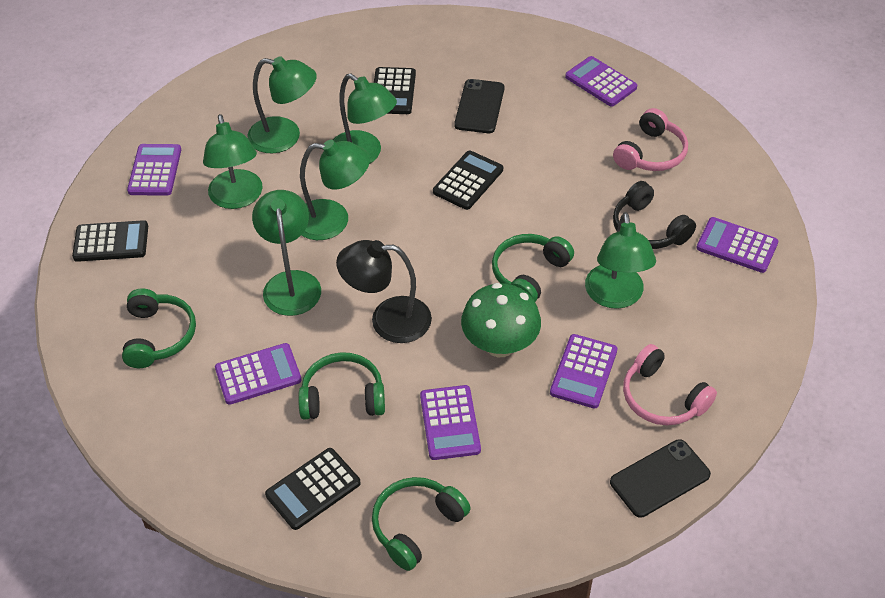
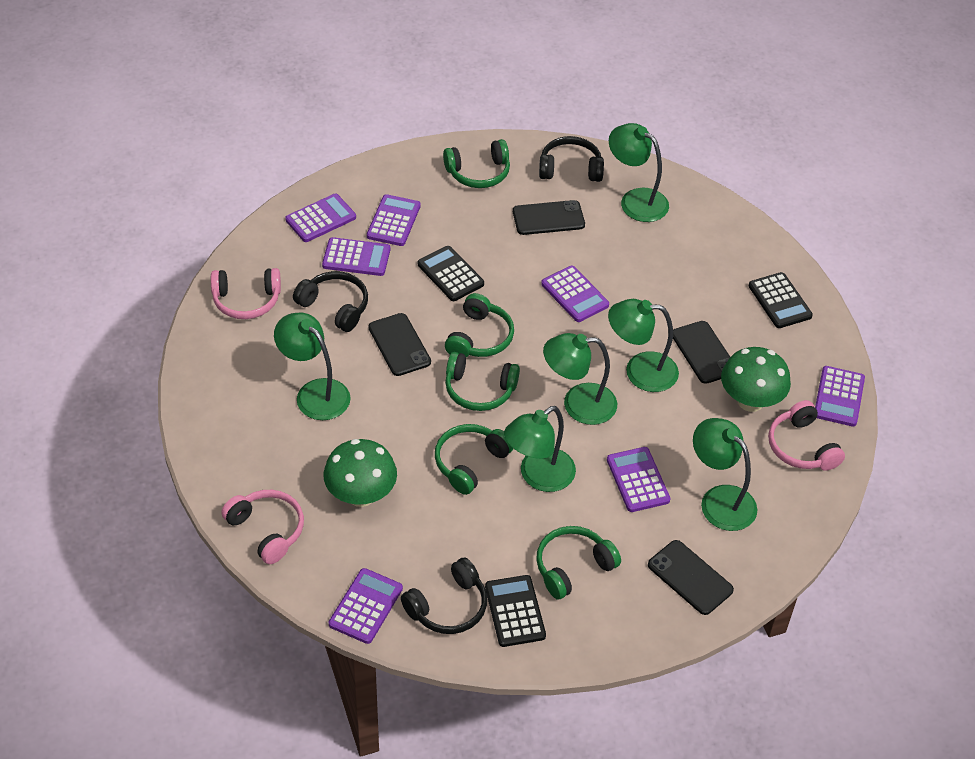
black calculator: [72,220,148,262] [265,448,361,530] [374,67,416,114] [433,151,503,210] = 4 -> [418,246,484,301] [485,575,546,647] [749,272,813,328] = 3
black headphones: [613,181,696,249] = 1 -> [293,271,368,332] [401,558,487,634] [539,136,604,182] = 3
black lamp: [336,240,432,343] = 1 -> none = 0
black phone: [454,79,505,133] [610,439,711,518] = 2 -> [369,313,431,376] [513,200,585,235] [648,540,734,615] [673,321,730,384] = 4
green headphones: [122,289,196,368] [298,352,385,420] [372,477,471,571] [492,234,574,302] = 4 -> [435,424,514,495] [443,139,510,188] [445,293,514,357] [445,352,520,411] [536,526,621,599] = 5
green mushroom: [461,283,541,357] = 1 -> [324,439,397,507] [721,347,791,412] = 2
pink headphones: [613,108,688,171] [623,344,717,425] = 2 -> [211,268,281,319] [221,490,304,564] [768,400,845,471] = 3
purple calculator: [127,144,181,196] [215,343,301,405] [420,385,481,460] [550,334,618,409] [565,56,637,107] [696,217,778,273] = 6 -> [285,194,356,242] [322,237,390,276] [329,568,403,644] [367,194,421,246] [541,266,609,322] [607,447,671,512] [815,366,865,427] = 7

